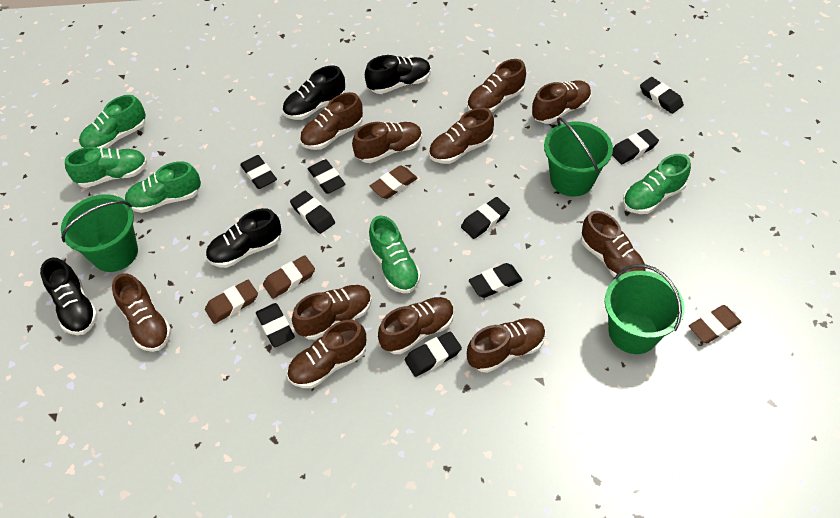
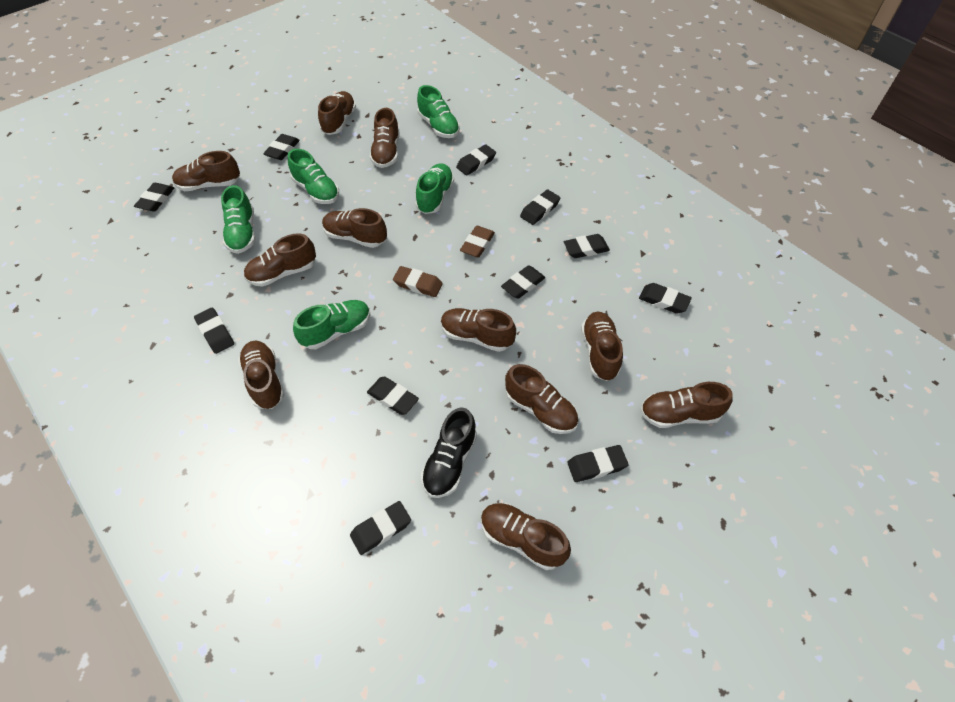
black eraser: [240,155,277,189] [256,303,295,347] [290,191,335,234] [308,159,346,194] [405,331,462,377] [461,197,510,239] [469,263,522,298] [612,129,659,164] [640,77,684,114] = 9 -> [134,183,174,211] [194,308,234,354] [263,134,300,160] [350,501,411,555] [367,376,419,415] [456,144,496,176] [501,265,545,299] [520,190,560,225] [564,234,610,258] [567,445,629,482] [639,283,692,314] = 11
black shoe: [40,258,98,335] [206,208,282,268] [282,65,345,120] [365,55,431,94] = 4 -> [421,407,477,498] = 1
brown eraser: [205,280,258,324] [263,255,315,299] [370,166,417,199] [689,305,741,343] = 4 -> [393,266,443,297] [460,226,495,258] = 2
green bucket: [61,194,138,272] [544,117,613,197] [605,264,684,354] = 3 -> none = 0

